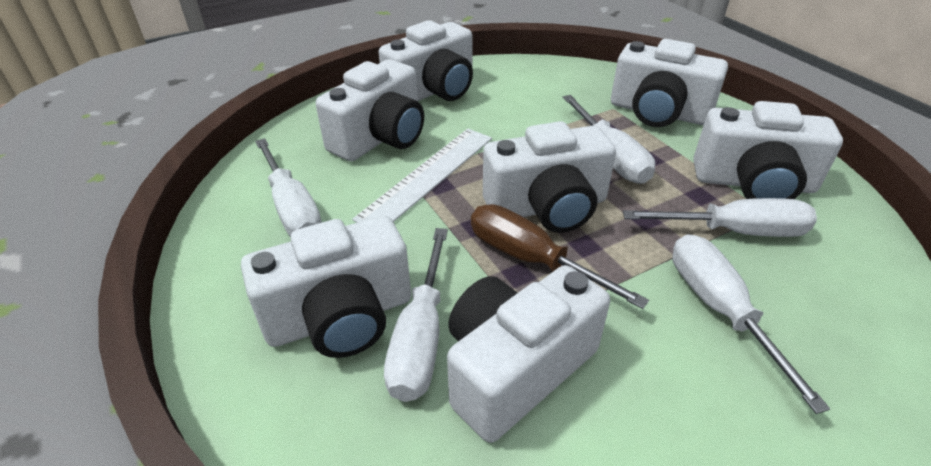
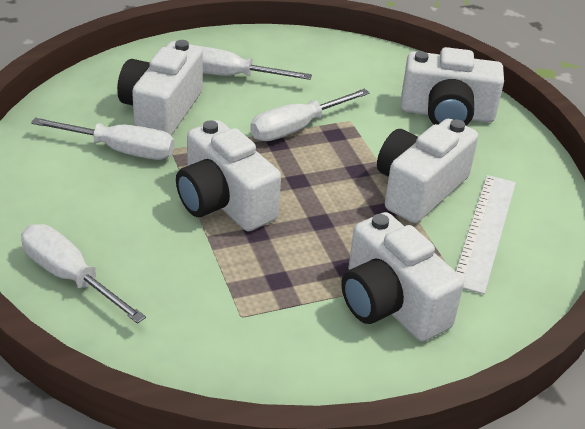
brown screwdriver: [471,204,649,309] = 1 -> none = 0
white camera: [241,216,411,358] [316,59,424,161] [379,20,473,101] [447,265,610,443] [483,121,616,233] [611,39,728,127] [693,101,843,199] = 7 -> [117,40,203,135] [176,120,281,231] [341,212,464,342] [377,119,478,223] [401,47,504,126] = 5
white screwdriver: [255,138,322,237] [384,228,448,402] [563,95,655,184] [623,198,817,237] [672,234,830,414] = 5 -> [21,224,146,324] [31,118,175,160] [199,46,312,80] [250,89,370,141] = 4

